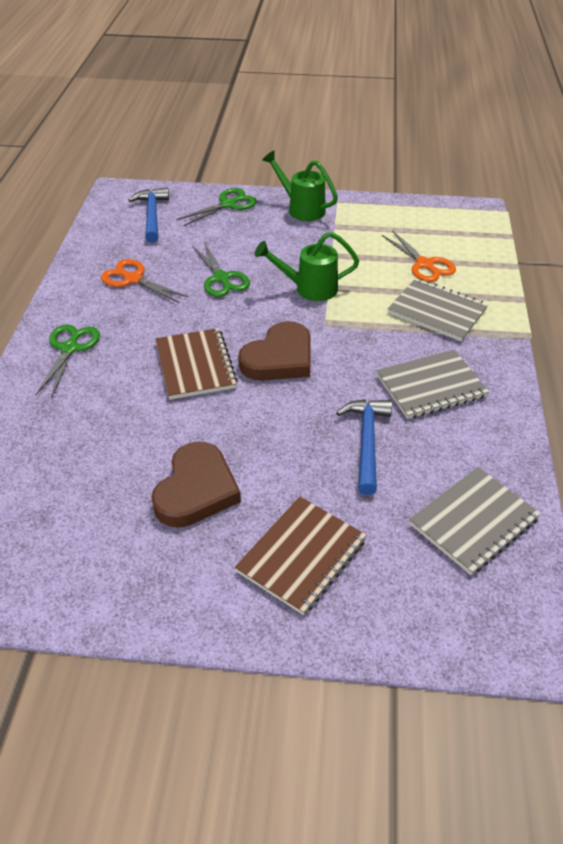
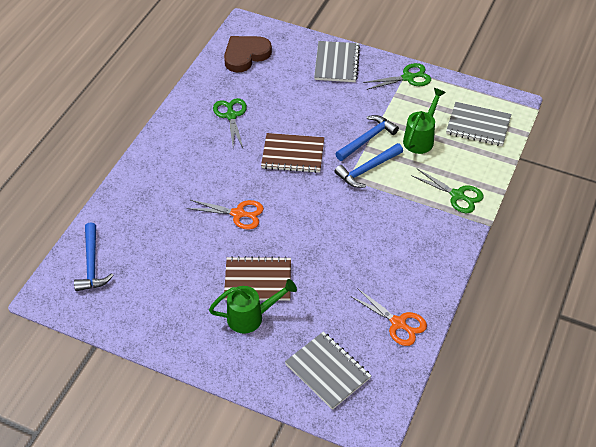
blue hammer: [128,187,169,243] [336,399,392,495] = 2 -> [74,222,113,291] [334,143,403,188] [335,115,399,161] = 3
brown heart: [151,442,241,528] [238,321,310,381] = 2 -> [224,36,272,72] = 1

